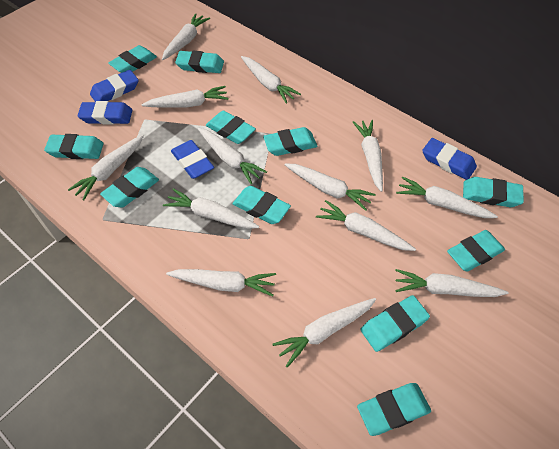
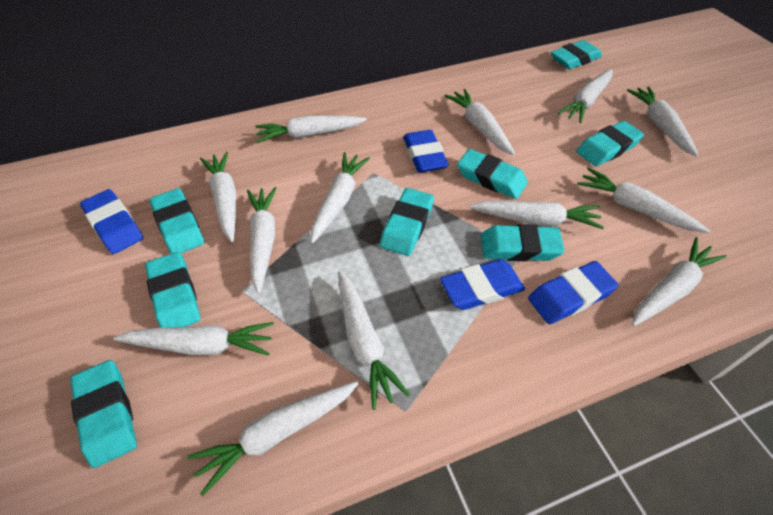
turquoise eraser: [44,134,104,159] [100,167,159,208] [108,45,157,73] [175,51,224,73] [206,111,256,144] [233,186,291,224] [263,127,317,156] [357,383,431,436] [360,295,430,352] [447,230,505,272] [463,177,524,207] = 11 -> [70,360,137,468] [145,252,200,328] [150,188,204,254] [380,188,434,256] [457,149,528,199] [481,224,565,261] [551,40,602,69] [576,121,644,166] = 8

